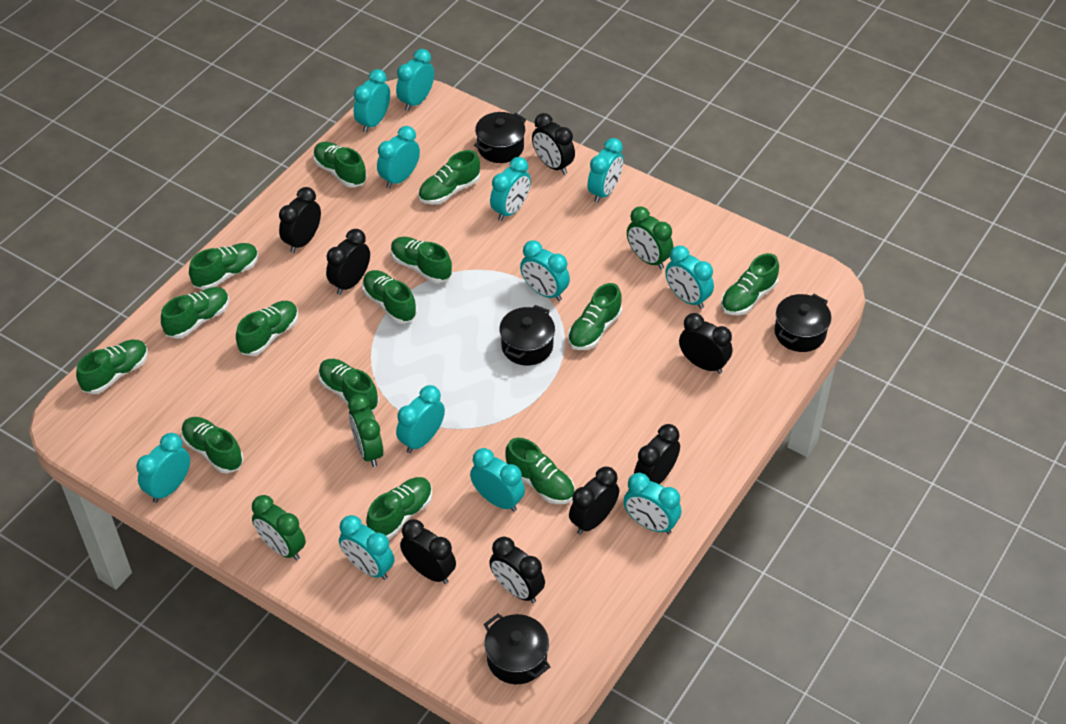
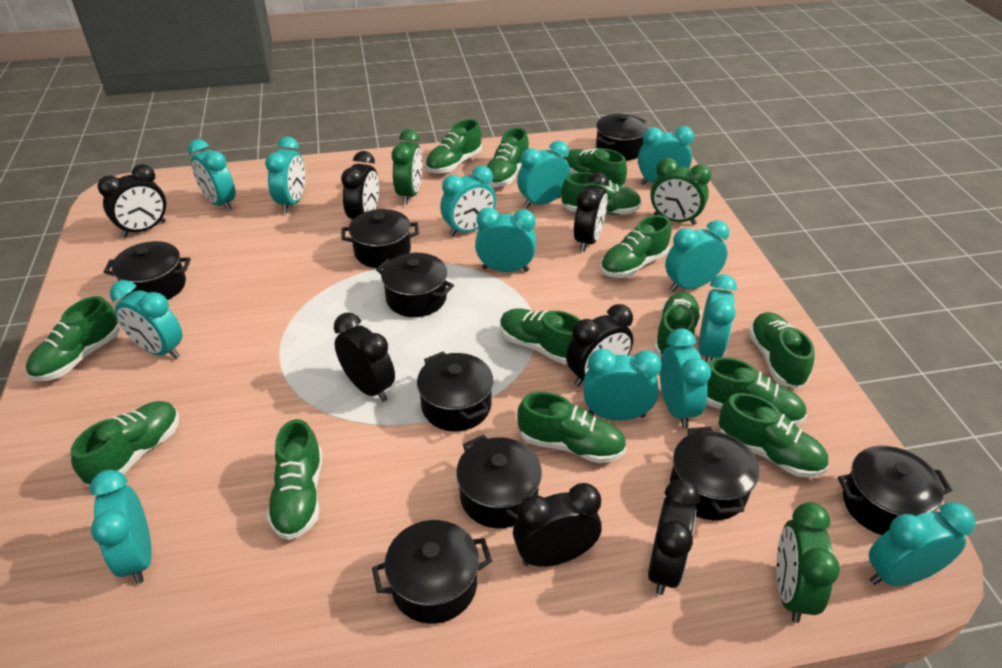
black clock: [279,187,321,253] [326,229,370,295] [400,519,456,584] [489,537,545,603] [532,113,575,175] [569,467,619,535] [634,424,680,484] [679,313,732,374] = 8 -> [97,164,166,237] [334,313,395,402] [341,151,379,220] [513,483,602,567] [566,304,633,387] [574,172,609,252] [648,479,700,595] = 7
black pot: [474,112,527,163] [484,614,550,684] [499,305,555,366] [775,294,831,352] = 4 -> [104,241,191,300] [341,209,419,268] [372,520,492,624] [376,253,454,317] [417,352,493,431] [456,435,542,528] [596,114,648,161] [670,426,759,520] [838,446,952,535] = 9
turquoise clock: [137,433,190,503] [339,515,394,580] [354,69,390,133] [377,126,420,189] [396,49,434,111] [396,385,445,453] [470,448,525,512] [490,157,531,221] [520,240,570,301] [588,138,623,203] [624,473,681,534] [665,246,714,309] = 12 -> [90,470,152,584] [110,280,183,359] [188,139,236,211] [265,137,305,213] [440,166,496,236] [475,207,536,272] [517,141,570,208] [583,349,661,420] [638,126,694,185] [660,329,711,428] [665,220,729,292] [698,274,737,364] [869,502,975,586] = 13

